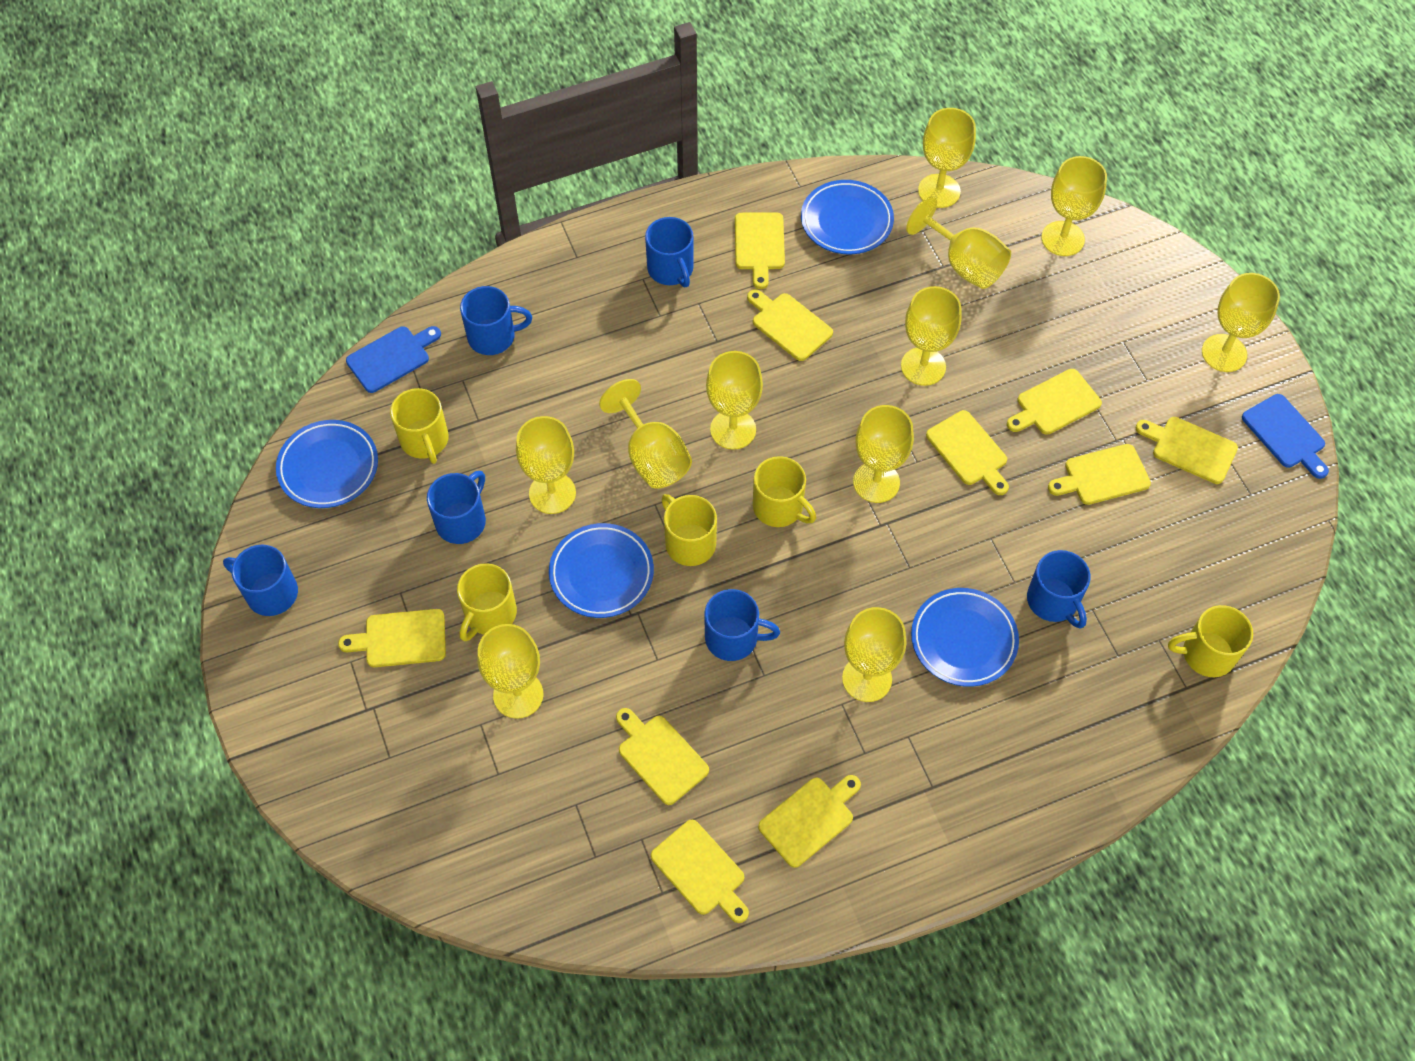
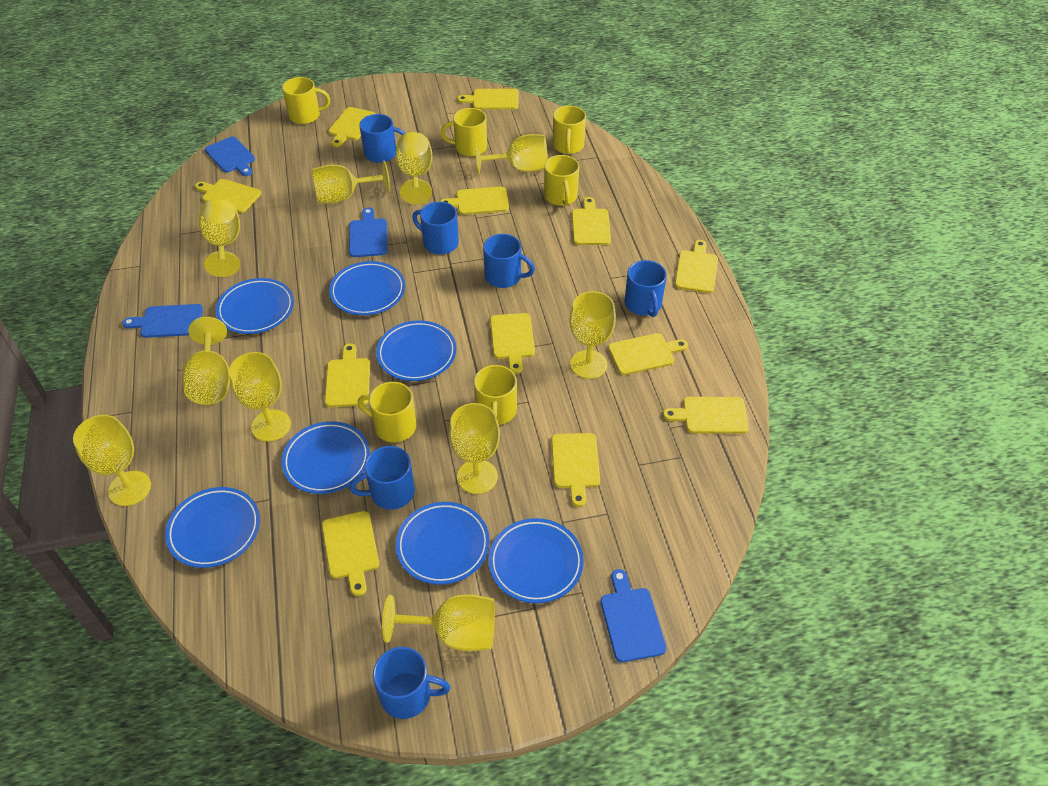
blue cutting board: [346,326,441,393] [1242,394,1329,479] = 2 -> [122,304,203,338] [205,136,255,176] [349,208,388,257] [601,569,667,662] = 4
blue plate: [276,420,378,508] [549,523,654,618] [801,180,894,254] [911,588,1019,687] = 4 -> [165,487,260,568] [216,278,294,334] [282,421,370,494] [329,261,405,315] [376,320,457,381] [396,502,490,585] [489,518,584,603] = 7
yellow cutting board: [338,609,446,667] [616,708,709,805] [651,820,749,923] [735,212,785,289] [747,289,833,361] [758,775,861,868] [926,410,1009,495] [1007,369,1102,435] [1048,444,1151,505] [1136,417,1238,484] = 10 -> [195,179,261,213] [322,511,379,596] [325,343,370,407] [328,107,376,147] [440,187,509,215] [457,89,518,110] [490,313,535,374] [551,433,600,507] [572,197,611,245] [608,333,688,375] [663,397,749,434] [675,240,718,293] = 12
yellow goblet: [477,624,543,719] [516,416,576,514] [599,379,692,489] [706,351,763,450] [842,607,906,702] [853,405,914,503] [901,286,962,386] [906,196,1011,289] [918,108,976,208] [1041,156,1107,256] [1202,273,1280,372] = 11 -> [73,415,151,506] [182,317,230,405] [199,198,240,277] [229,352,291,442] [312,161,390,204] [382,594,495,651] [396,132,432,204] [449,403,500,494] [475,134,548,175] [570,291,616,379] = 10
yellow mug: [390,388,449,464] [457,563,517,642] [661,494,717,566] [753,456,816,527] [1168,605,1253,677] = 5 -> [282,77,330,124] [358,382,416,443] [441,108,487,157] [474,365,517,425] [544,155,580,206] [553,106,586,154] = 6

